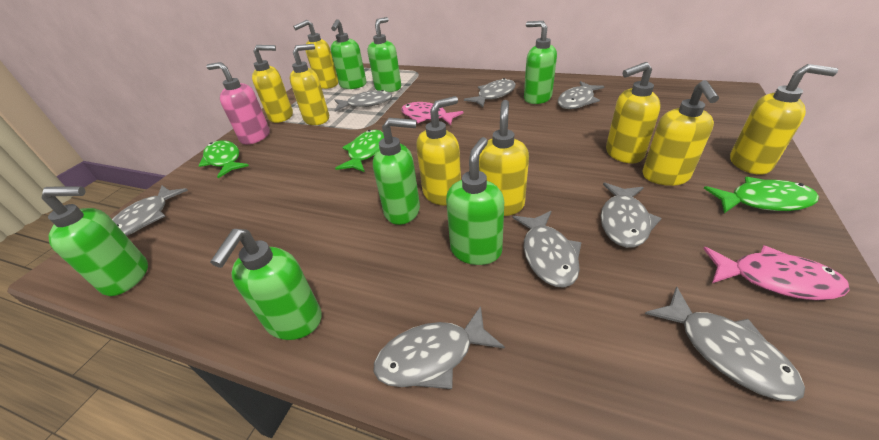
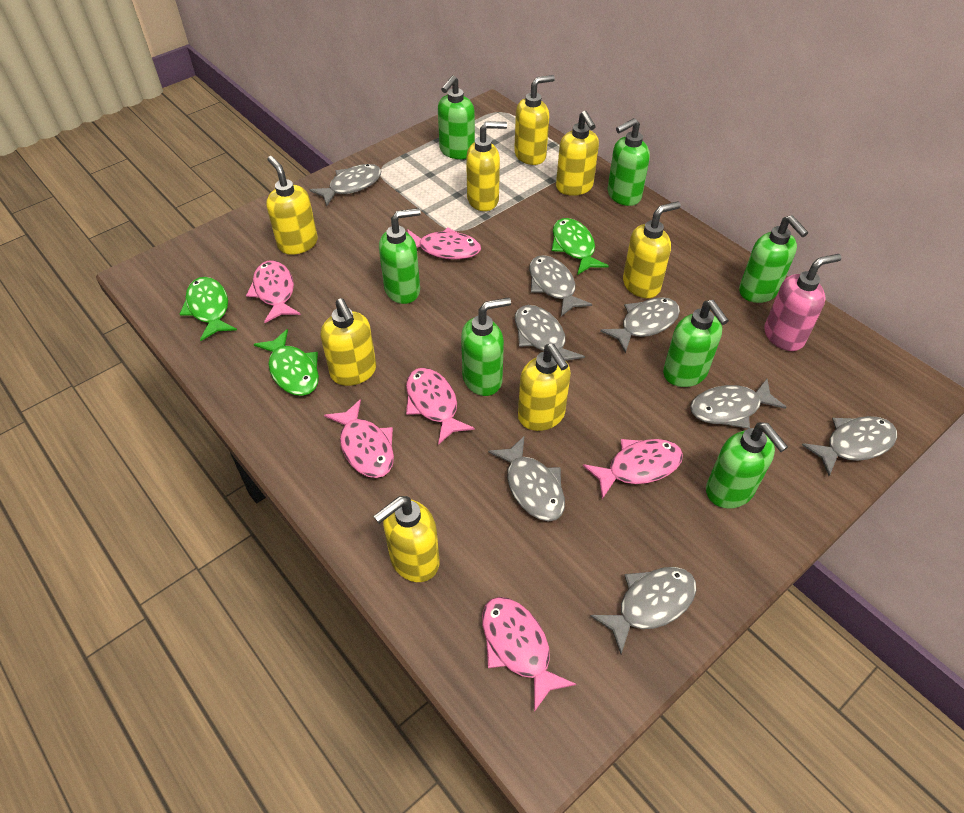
pink fish: [401,102,463,125] [703,245,850,300] = 2 -> [246,260,301,323] [324,399,394,478] [406,368,475,445] [407,227,481,260] [482,597,576,712] [583,439,683,499] = 6

